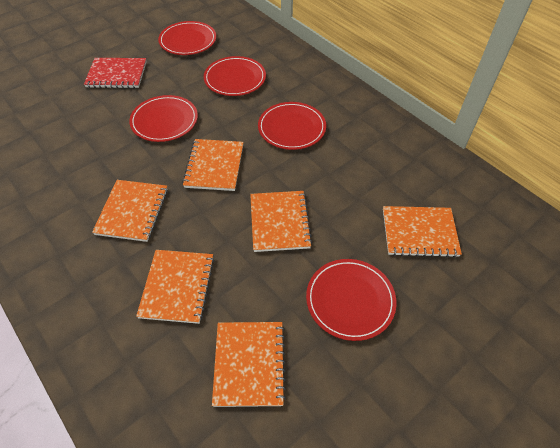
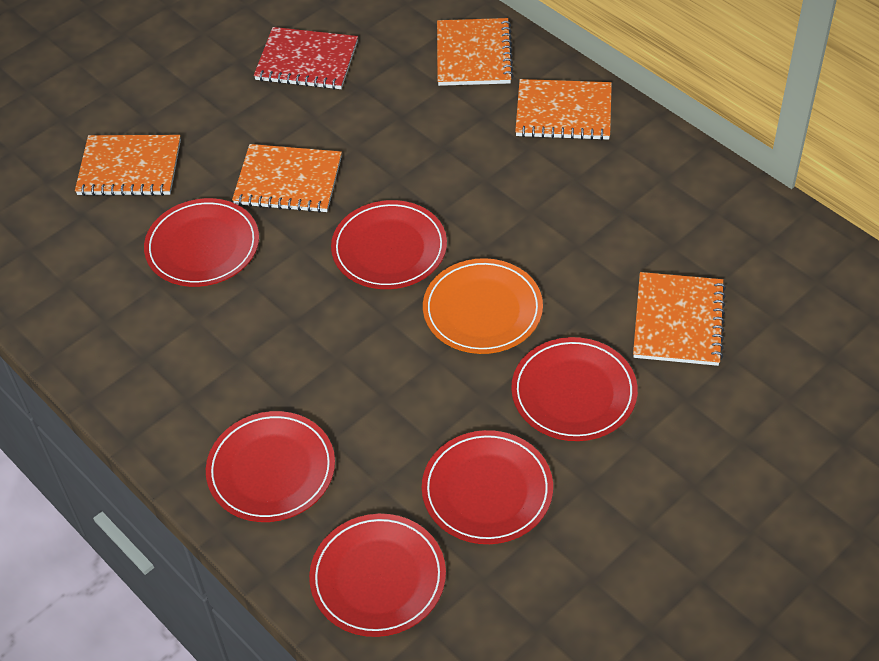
orange notebook: [92,180,168,242] [136,250,214,324] [182,139,243,191] [212,322,286,407] [250,191,312,252] [383,206,462,258] = 6 -> [75,135,181,196] [232,144,342,213] [437,18,514,86] [515,79,612,140] [633,272,726,366] = 5
orange plate: none = 0 -> [423,258,543,354] = 1
red plate: [129,95,198,142] [158,21,216,55] [204,56,266,96] [258,102,326,150] [306,259,397,341] = 5 -> [144,198,259,287] [206,411,335,522] [309,514,446,637] [331,200,447,289] [422,430,553,544] [511,337,638,441] = 6

